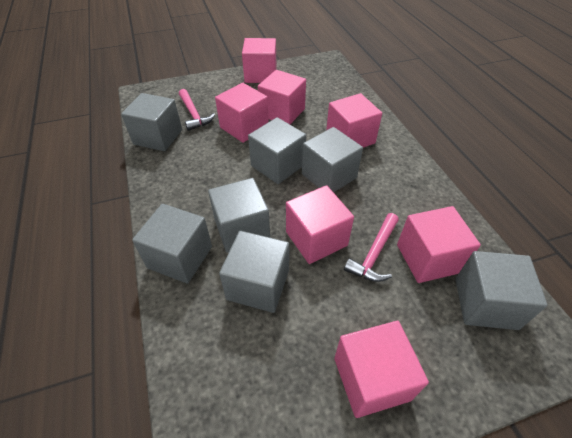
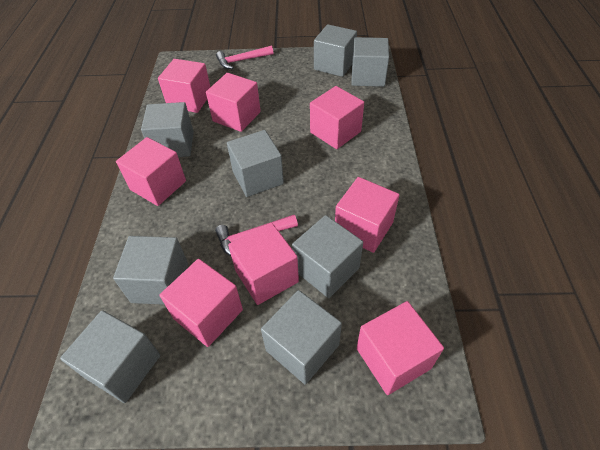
grey cube: [121,93,182,151] [132,204,212,284] [208,178,270,253] [219,231,289,313] [248,117,306,184] [302,127,363,193] [455,251,548,330] = 7 -> [60,310,160,403] [113,236,188,305] [141,102,194,157] [227,130,284,197] [261,290,342,384] [292,215,363,298] [314,24,357,77] [351,37,389,87] = 8
pink cube: [215,83,269,143] [242,38,276,83] [258,70,306,124] [286,185,354,264] [326,93,382,148] [334,321,429,418] [397,206,481,283] = 7 -> [116,137,186,206] [158,59,210,113] [160,259,243,347] [206,73,261,132] [228,222,299,305] [310,86,364,149] [335,177,399,253] [357,301,444,395] = 8

